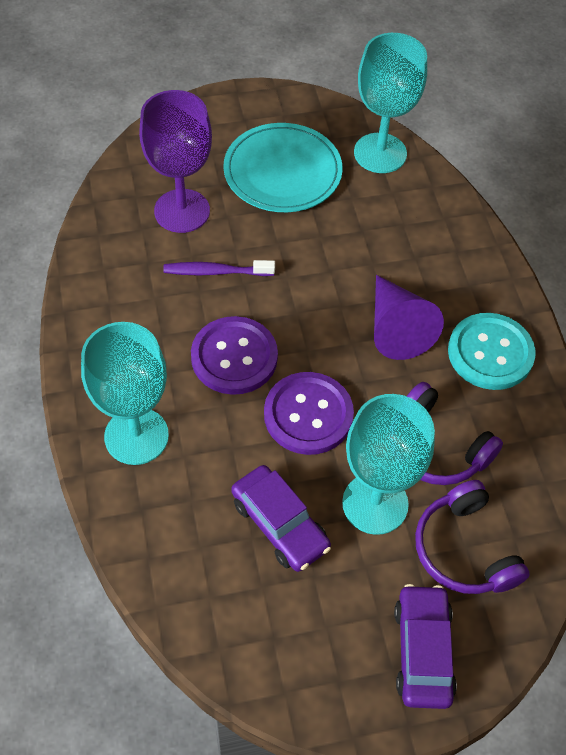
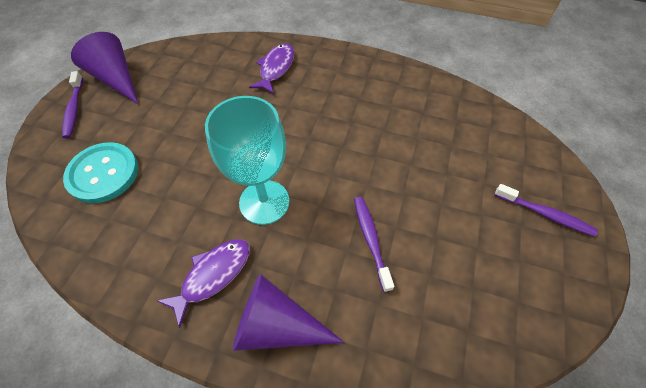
purple button: [191,316,278,395] [264,372,354,455] = 2 -> none = 0
purple car: [231,465,331,572] [394,584,457,709] = 2 -> none = 0
purple cone: [374,275,444,360] = 1 -> [71,32,138,104] [233,274,344,351] = 2
purple fish: none = 0 -> [157,239,250,328] [249,43,295,94] = 2
purple goblet: [139,90,212,233] = 1 -> none = 0
purple headphones: [407,382,503,485] [415,480,530,594] = 2 -> none = 0
purple toothbrush: [163,260,275,276] = 1 -> [62,71,83,138] [354,197,394,292] [494,184,598,237] = 3
turquoise goblet: [81,322,169,465] [342,394,435,535] [354,33,427,173] = 3 -> [205,96,289,225] = 1
turquoise plate: [223,123,343,212] = 1 -> none = 0

